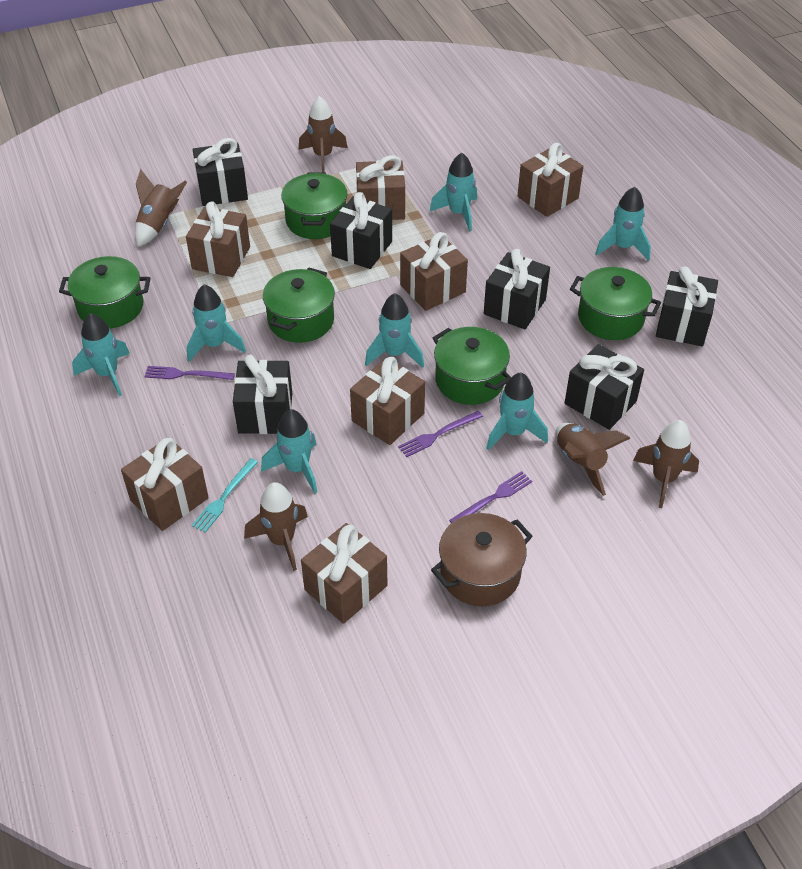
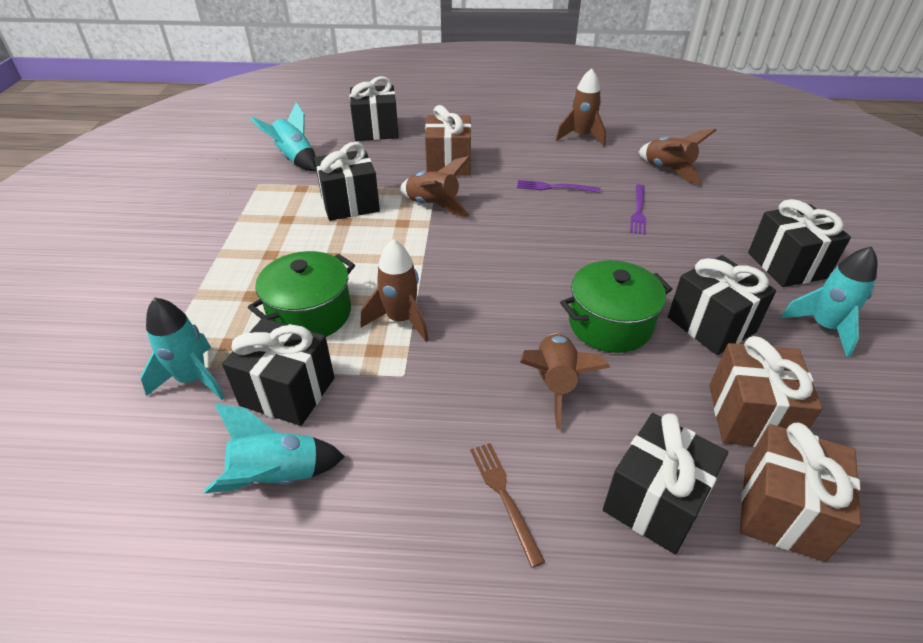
brown fork: none = 0 -> [470,443,545,568] = 1
brown gift: [121,437,209,531] [186,201,250,277] [301,523,387,624] [350,357,425,445] [356,155,405,220] [400,232,468,311] [517,143,583,217] = 7 -> [425,105,471,176] [709,336,823,447] [740,422,861,562] = 3
brown pot: [431,513,533,606] = 1 -> none = 0
green pot: [59,256,151,328] [263,268,335,343] [281,173,347,239] [433,327,511,405] [570,267,661,340] = 5 -> [248,251,355,337] [560,260,672,353] = 2
purple fork: [144,366,235,380] [398,411,483,457] [449,471,532,523] = 3 -> [517,180,600,193] [630,184,646,235] = 2
turquoise fork: [191,458,258,533] = 1 -> none = 0
turquoise rocket: [72,314,130,396] [187,284,246,362] [261,409,317,493] [365,293,424,368] [429,153,477,232] [486,372,548,450] [595,187,651,261] = 7 -> [140,298,225,400] [204,403,345,493] [250,102,316,171] [781,246,878,357] = 4

